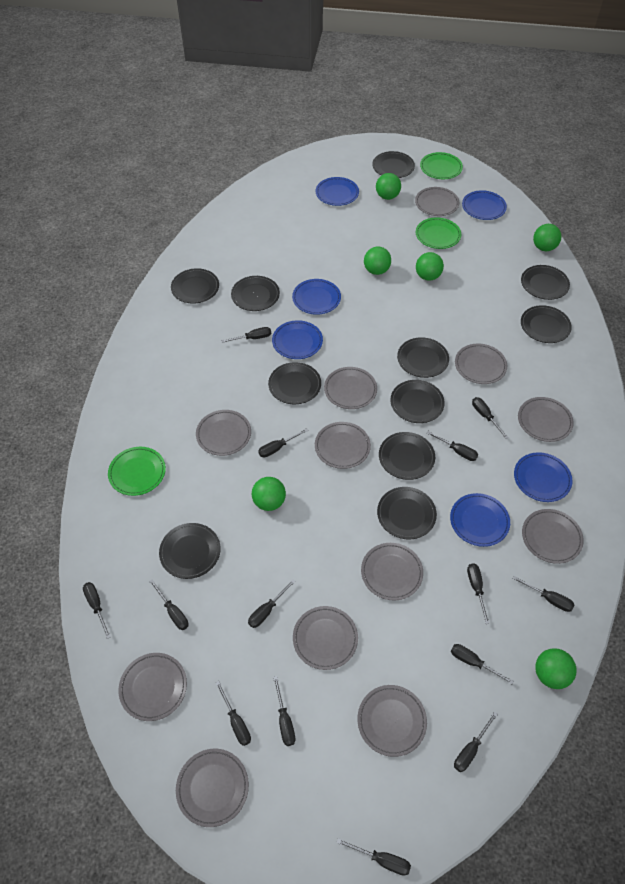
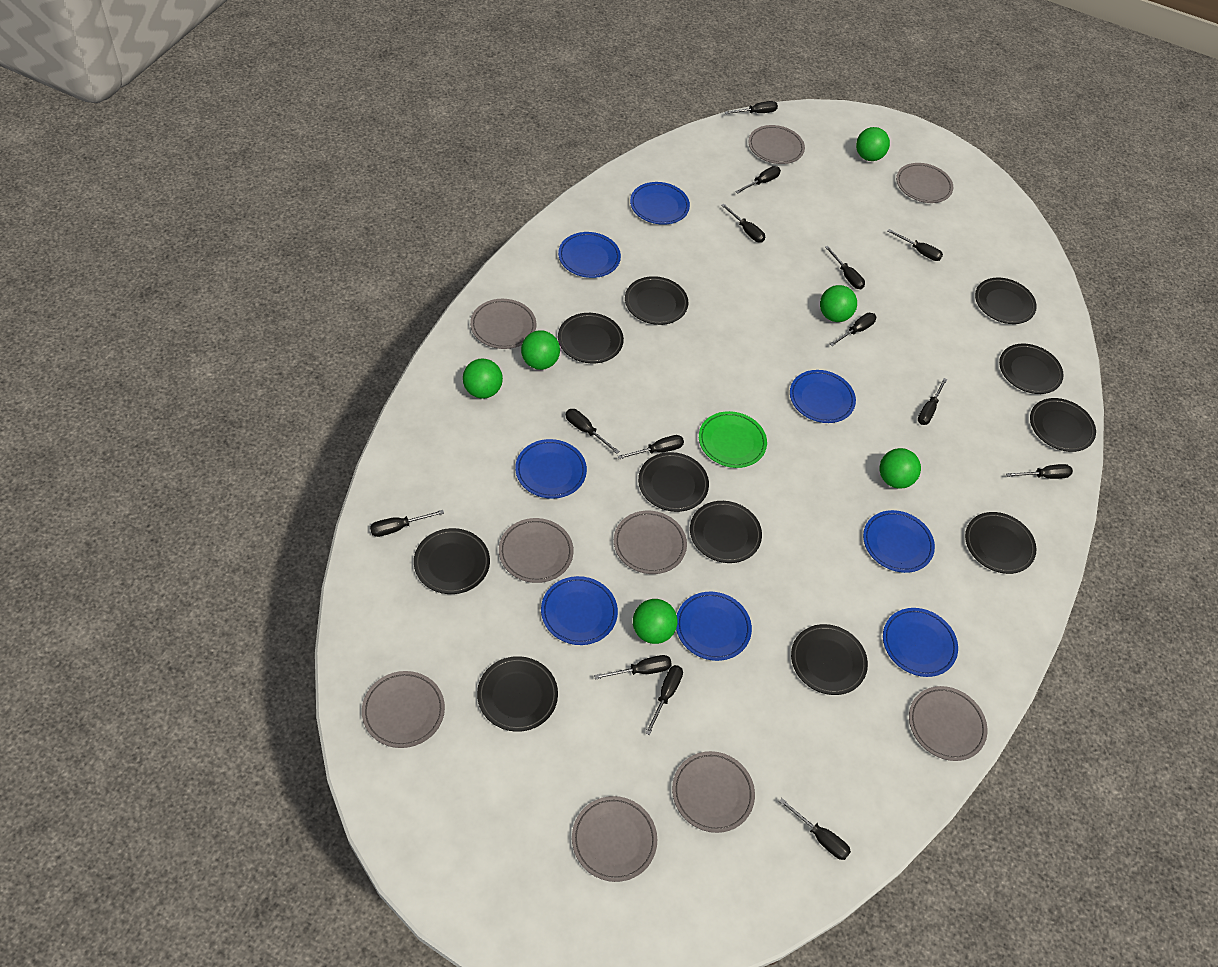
blue plate: [272,320,323,359] [292,279,341,315] [316,177,359,206] [450,493,510,547] [462,190,507,220] [514,452,573,502] = 6 -> [515,439,587,499] [541,576,618,645] [558,232,621,278] [630,182,690,225] [676,592,752,661] [790,370,856,423] [863,510,935,573] [883,608,958,677] = 8
green plate: [108,447,166,496] [416,217,461,249] [420,152,463,179] = 3 -> [699,411,767,468] = 1
grey plate: [119,653,187,721] [176,749,249,827] [196,410,251,456] [293,606,358,670] [315,422,371,469] [324,367,377,409] [357,685,427,757] [361,543,423,600] [415,187,459,216] [455,344,507,384] [518,397,574,442] [522,509,584,564] = 12 -> [362,671,445,748] [470,299,536,349] [499,518,574,583] [572,796,657,882] [614,511,687,574] [672,751,755,833] [748,125,805,164] [896,163,953,203] [909,686,987,761] = 9

